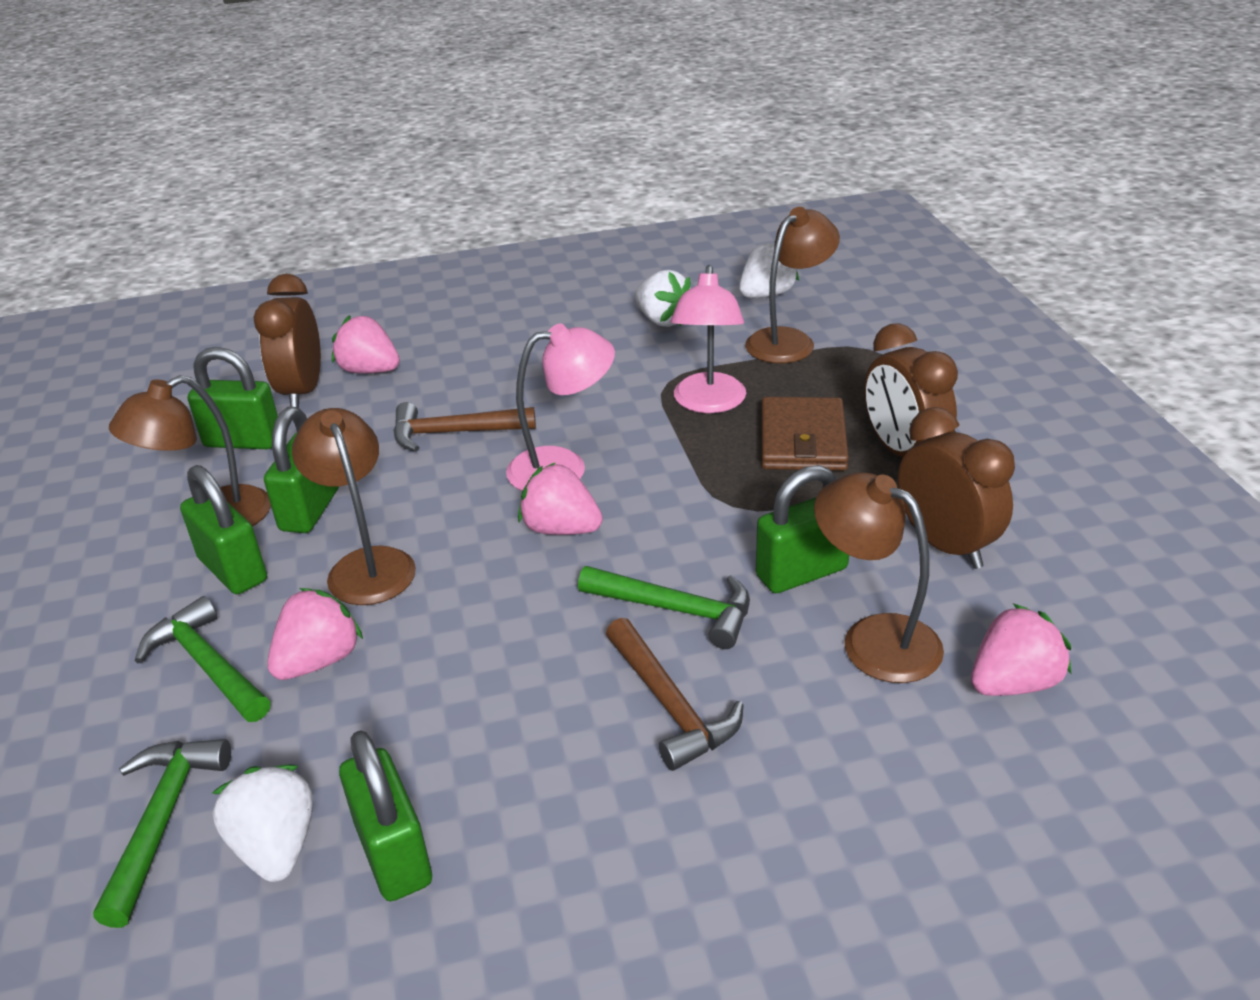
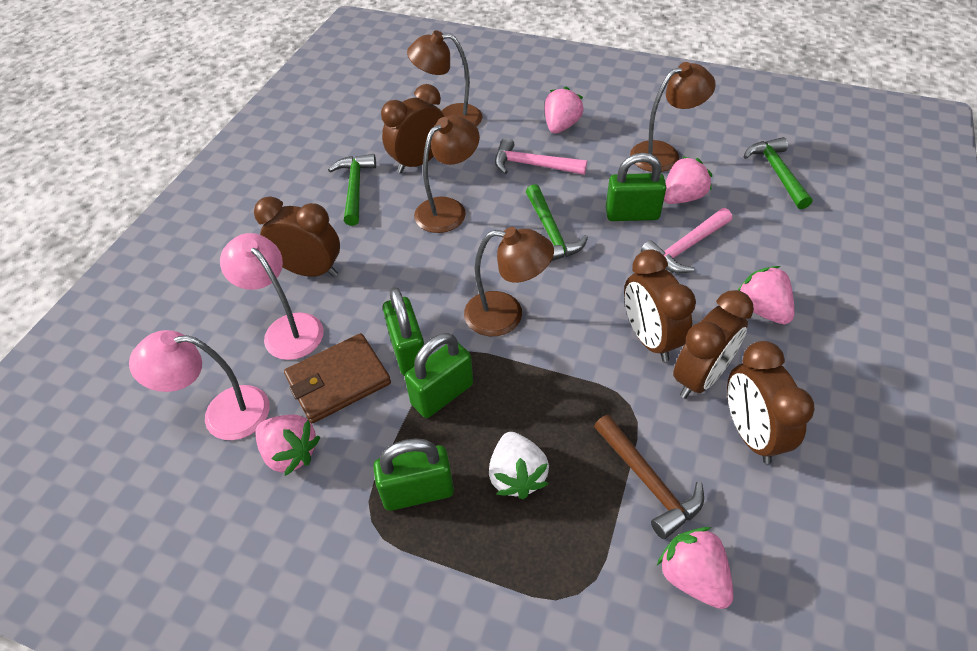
brown clock: [253,274,321,408] [864,323,958,457] [898,407,1015,569] = 3 -> [254,196,340,277] [381,84,444,173] [624,249,696,362] [673,290,754,399] [727,341,815,464] = 5
brown hammer: [394,402,536,452] [606,618,744,771] = 2 -> [594,415,704,539] = 1
green padlock: [180,465,267,594] [188,347,278,449] [264,407,339,533] [339,731,432,901] [756,465,849,593] = 5 -> [373,438,454,511] [383,287,424,376] [405,333,473,418] [606,153,666,221] = 4
pink hammer: none = 0 -> [495,137,587,175] [641,208,732,273] = 2
pink strawberry: [267,588,363,680] [332,315,400,373] [518,462,603,535] [971,604,1072,696] = 4 -> [255,414,320,476] [545,87,583,134] [657,527,734,609] [664,156,712,204] [738,266,794,324] = 5
white strawberry: [212,765,313,882] [634,270,691,327] [739,241,799,298] = 3 -> [489,432,549,499] = 1

